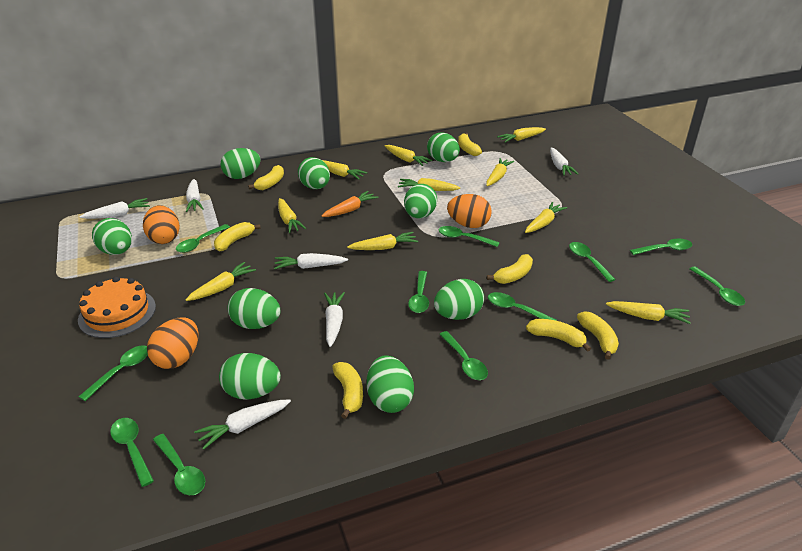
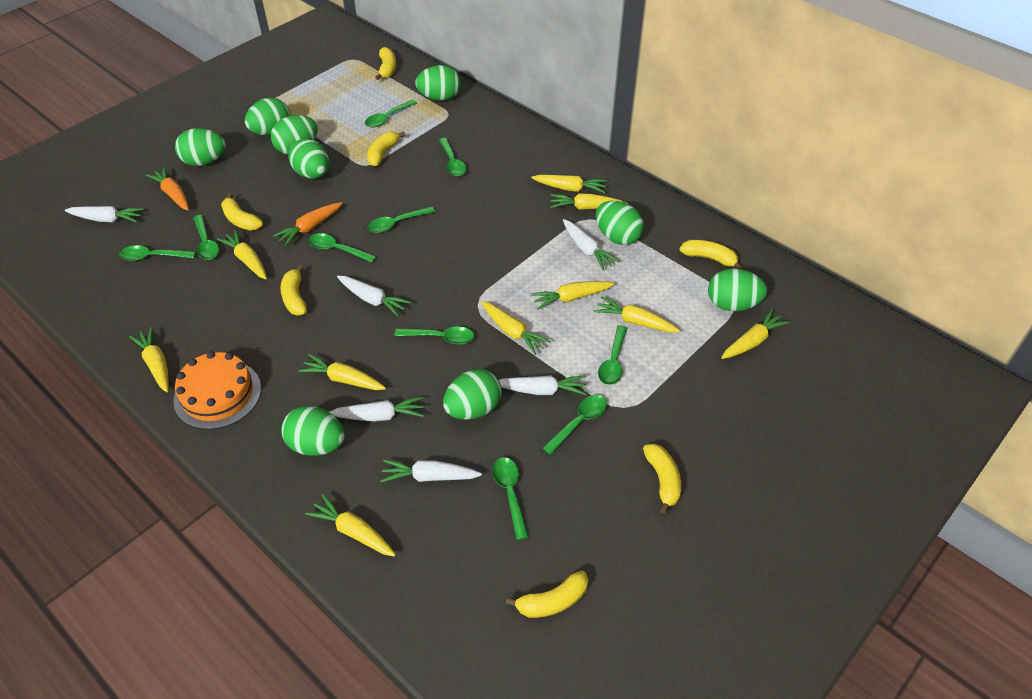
green spoon: [79,345,148,401] [110,418,154,487] [153,434,205,495] [176,224,230,253] [408,271,429,313] [438,226,500,247] [439,331,488,380] [488,292,557,321] [569,242,616,282] [630,239,692,255] [689,266,745,306] = 11 -> [119,245,196,261] [193,215,219,260] [308,233,377,263] [365,100,417,128] [367,206,435,233] [394,326,474,344] [439,138,467,176] [492,457,528,540] [543,395,607,455] [598,325,627,385] = 10
orange carrot: [322,191,379,217] = 1 -> [146,167,189,210] [273,202,343,246] = 2
orange egg: [143,205,180,244] [147,318,198,369] [447,194,492,228] = 3 -> none = 0

